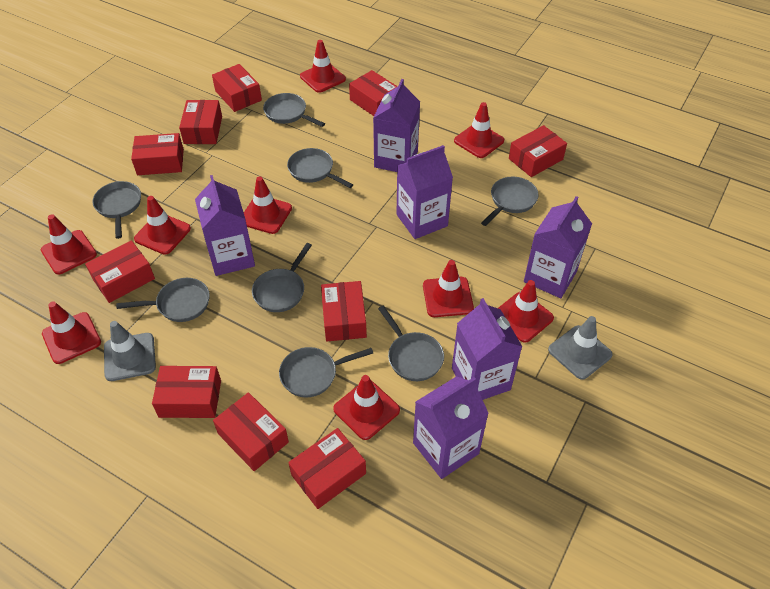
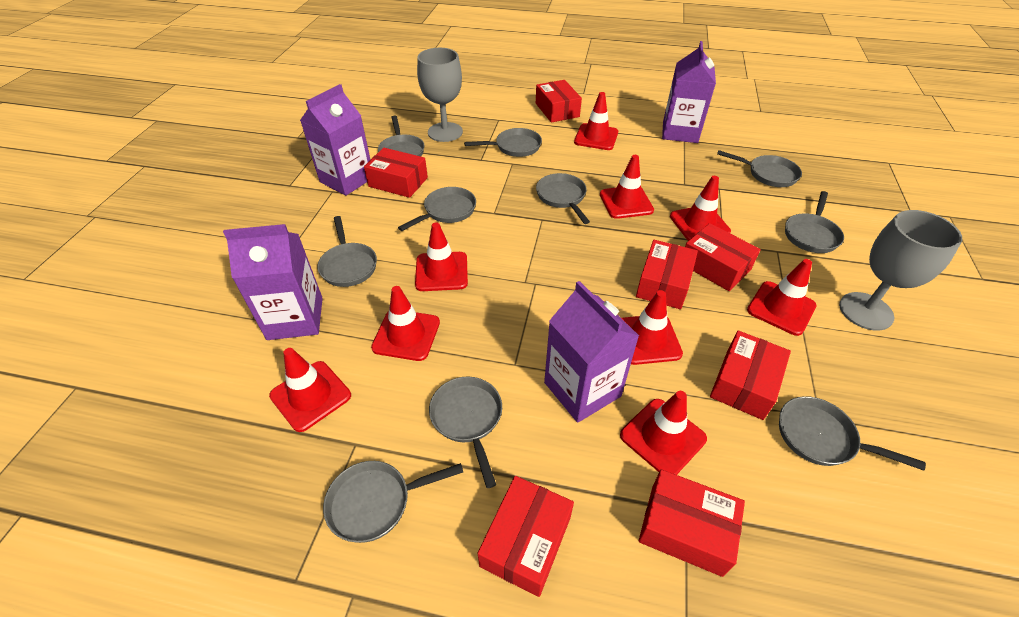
grey goblet: none = 0 -> [417,48,463,142] [839,210,962,331] = 2
grey pan: [92,181,141,239] [116,278,210,322] [252,243,312,312] [263,93,325,127] [279,347,373,398] [287,148,353,188] [378,306,444,381] [481,177,539,226] = 8 -> [317,216,377,287] [323,461,463,543] [378,115,425,156] [398,187,476,231] [429,377,502,488] [464,128,542,157] [536,173,590,224] [717,150,802,187] [779,396,926,471] [785,191,844,253] = 10
grey traffic cone: [104,321,156,381] [548,316,613,380] = 2 -> none = 0
purple carton: [195,175,255,276] [373,79,420,172] [396,145,453,239] [413,376,489,479] [452,298,523,400] [524,196,592,298] = 6 -> [223,224,323,340] [300,84,371,196] [544,281,639,423] [662,41,716,143] = 4
red box: [85,240,155,303] [131,133,184,175] [152,366,221,418] [179,100,222,144] [212,64,262,112] [213,392,289,471] [288,428,366,509] [321,281,367,341] [349,70,398,116] [509,125,567,177] = 10 -> [364,148,428,198] [478,476,574,597] [536,80,582,123] [636,240,698,309] [639,469,745,577] [685,223,761,291] [710,330,791,420] = 7

